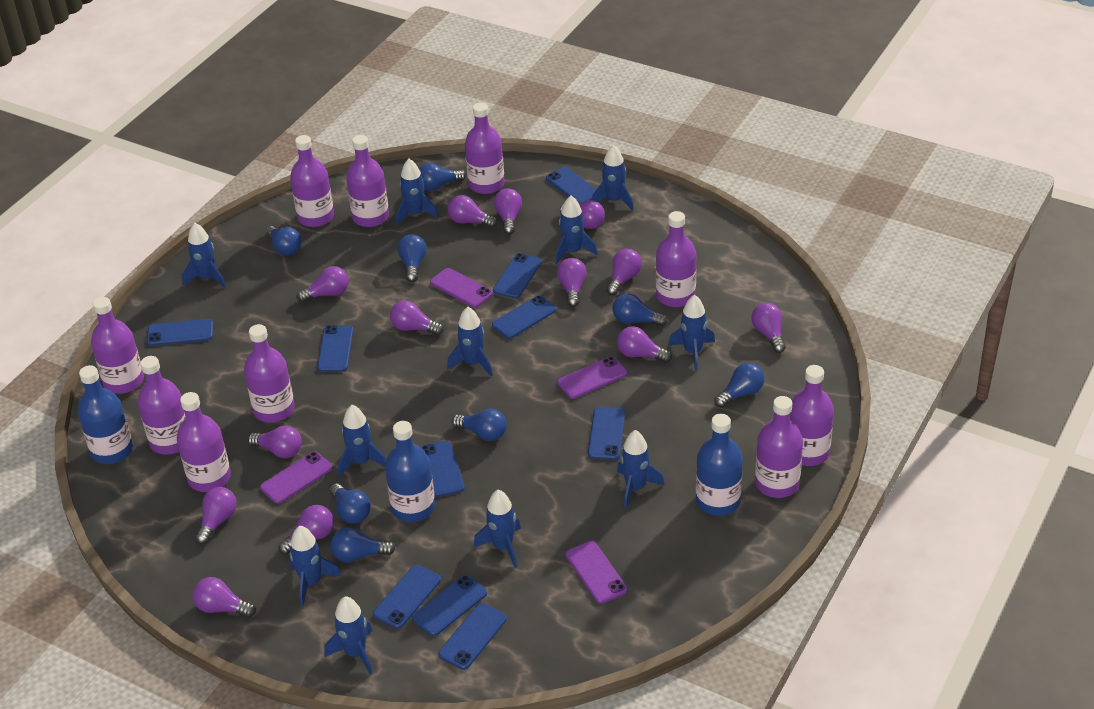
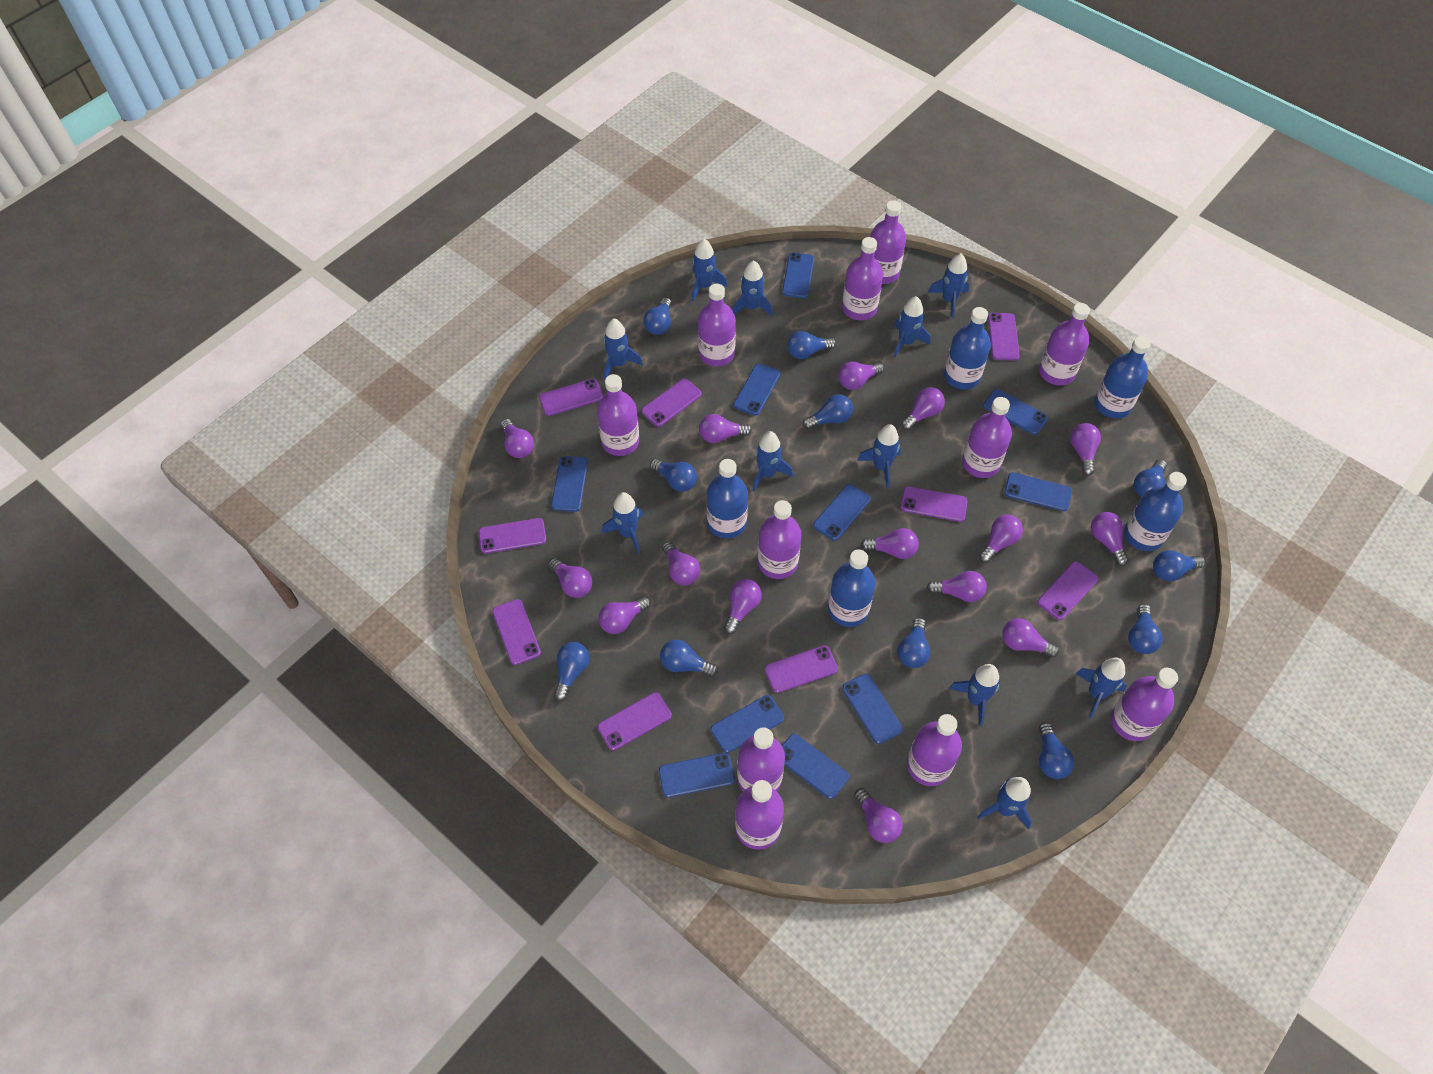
blue bottle: [77,365,133,464] [385,421,435,522] [696,414,743,516] = 3 -> [707,459,748,539] [828,549,876,627] [944,307,991,390] [1095,336,1150,419] [1124,472,1187,551] = 5
blue light bulb: [266,226,302,256] [329,483,371,524] [330,528,395,562] [397,234,427,282] [419,163,466,191] [452,408,507,441] [612,294,668,326] [714,363,764,408] = 8 -> [554,642,590,701] [643,298,672,335] [650,459,697,492] [660,640,718,677] [787,331,836,359] [803,394,853,429] [897,618,930,668] [1039,722,1075,779] [1128,604,1162,654] [1134,459,1167,497] [1153,550,1205,581] = 11
purple bottle: [91,297,144,394] [138,356,186,455] [177,392,231,492] [244,324,295,423] [290,135,334,227] [346,135,389,227] [465,102,505,194] [656,211,696,307] [755,396,803,498] [790,365,834,466] = 10 -> [597,374,639,456] [698,284,736,366] [735,780,784,850] [737,727,785,792] [758,500,802,579] [842,237,883,320] [870,200,906,284] [907,714,962,786] [962,397,1012,478] [1039,303,1090,385] [1111,668,1178,741] = 11
purple light bulb: [193,577,256,617] [195,487,237,544] [248,426,302,458] [279,505,334,555] [297,266,349,302] [390,301,443,335] [448,195,497,228] [494,188,522,234] [557,258,587,307] [560,200,605,229] [606,249,642,295] [617,326,672,363] [751,303,786,353] = 13 -> [500,419,534,458] [548,558,592,598] [598,596,651,634] [662,541,700,586] [699,414,752,443] [724,579,762,634] [838,361,884,390] [854,788,903,843] [861,528,919,559] [901,387,945,430] [927,571,987,602] [979,515,1023,563] [1002,618,1059,658] [1070,423,1101,476] [1091,512,1129,566] = 15
purple phone: [260,452,332,504] [430,268,493,308] [557,356,627,399] [566,541,627,604] = 4 -> [479,518,546,554] [492,599,541,665] [539,379,603,416] [597,692,672,750] [641,379,702,427] [765,645,838,693] [901,486,968,522] [988,313,1020,361] [1037,561,1098,620] = 9

